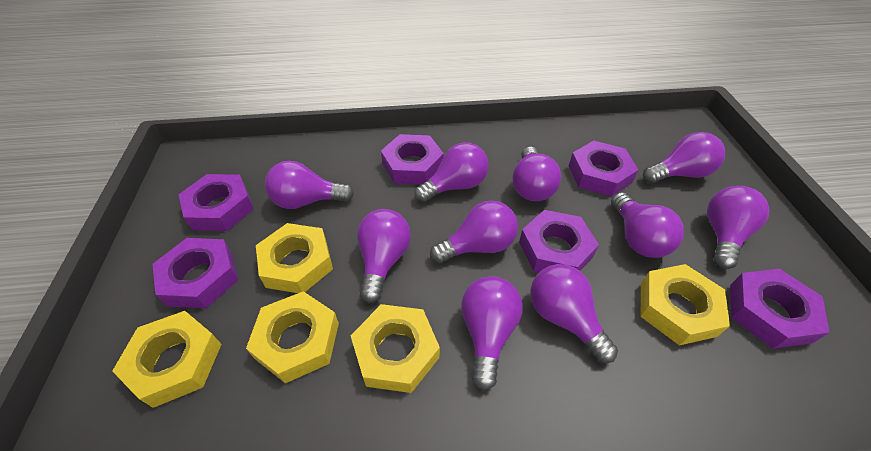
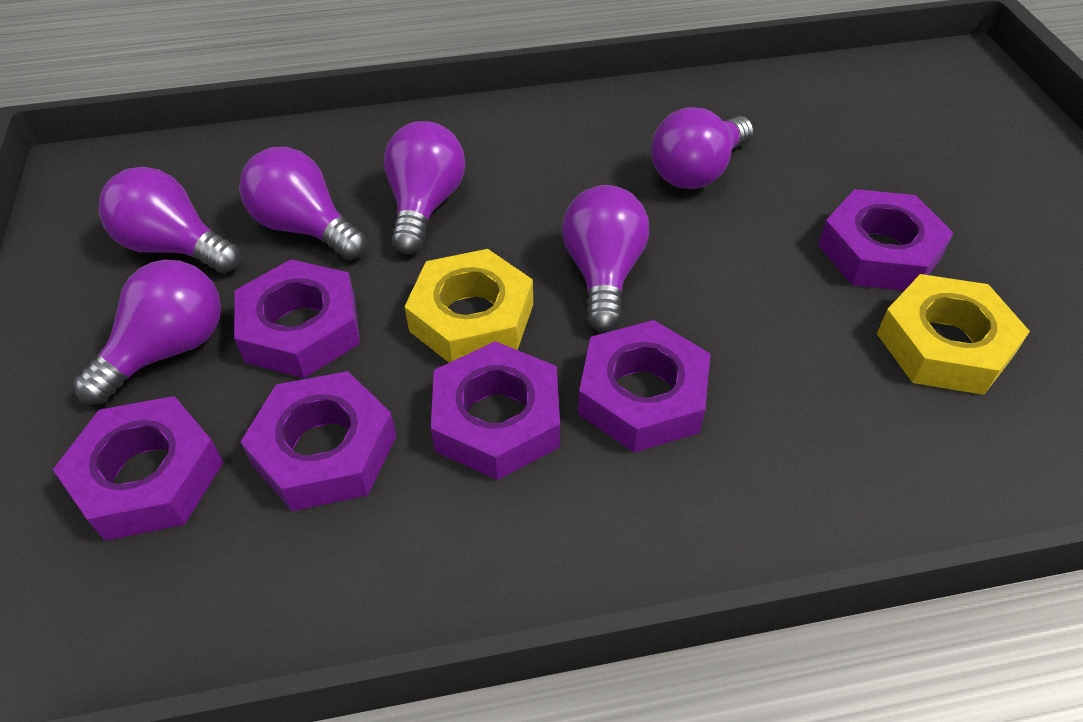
purple light bulb: [265,161,354,209] [357,209,411,303] [414,142,489,203] [430,200,518,264] [461,276,523,391] [513,146,561,201] [530,264,618,363] [611,192,684,258] [643,132,725,184] [707,186,770,269] = 10 -> [73,260,221,404] [98,167,241,274] [239,147,367,260] [384,121,465,254] [562,185,649,332] [651,107,754,189] = 6
yellow nut: [112,311,222,408] [246,291,339,383] [256,223,333,293] [351,304,440,393] [641,264,730,345] = 5 -> [404,249,533,363] [877,274,1030,395] = 2

